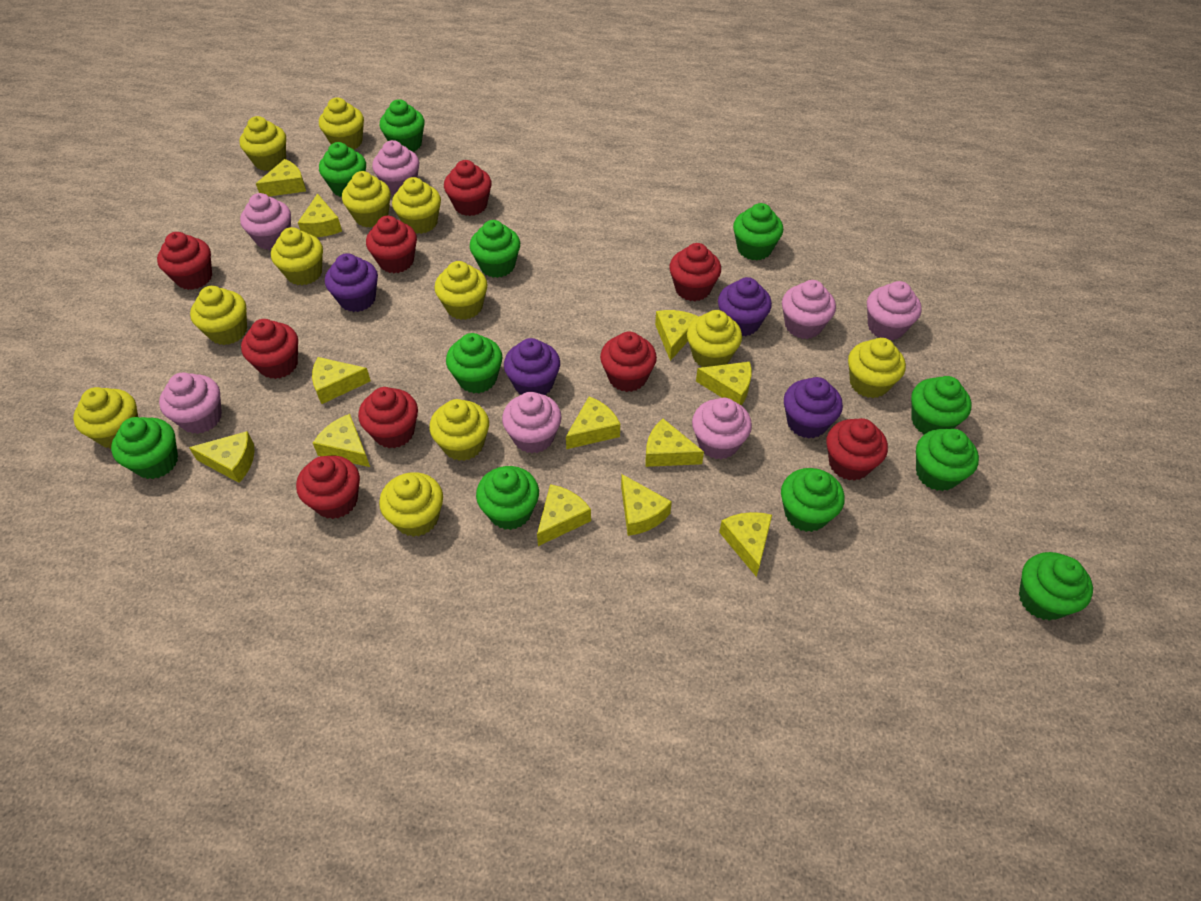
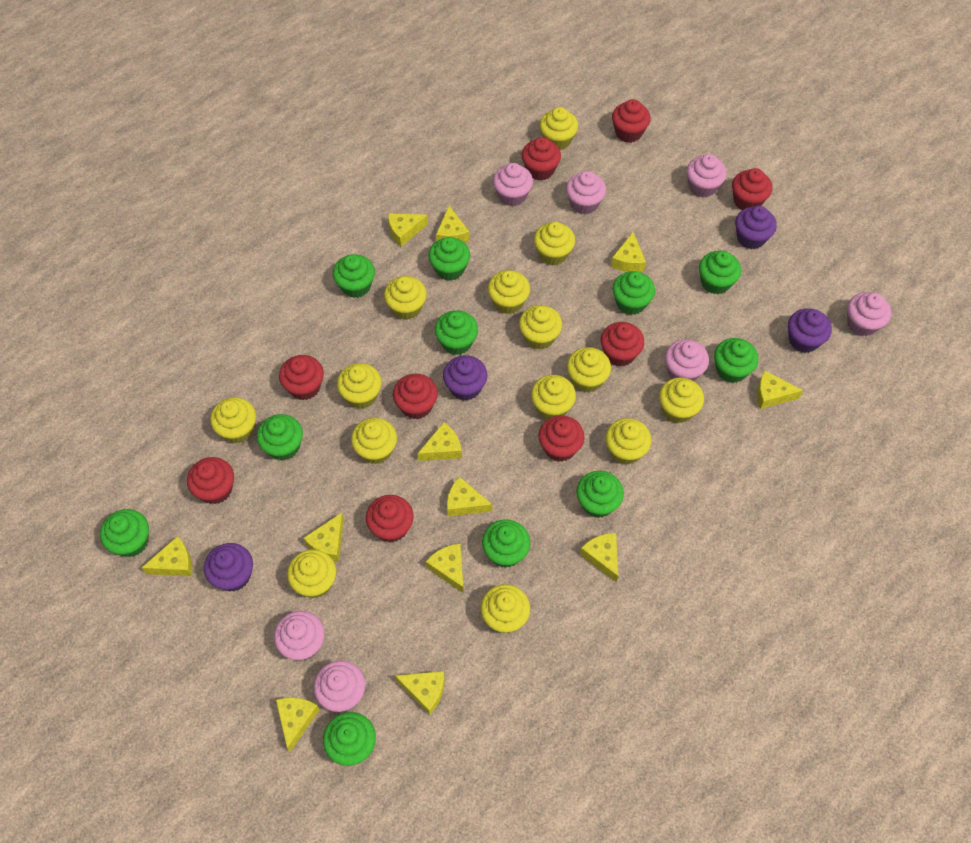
yellow cupcake: [73,387,138,449] [190,286,247,345] [240,116,286,171] [271,227,323,285] [319,98,364,150] [342,171,391,228] [379,472,443,537] [392,177,441,234] [429,399,489,461] [434,261,487,320] [687,310,742,367] [848,338,906,398] = 12 -> [210,397,256,443] [287,550,336,598] [337,363,382,409] [351,418,397,464] [384,276,427,320] [480,584,530,633] [488,270,530,314] [519,305,562,349] [531,375,576,419] [534,222,575,265] [539,107,578,150] [567,347,611,392] [605,418,652,465] [659,377,704,423] = 14

